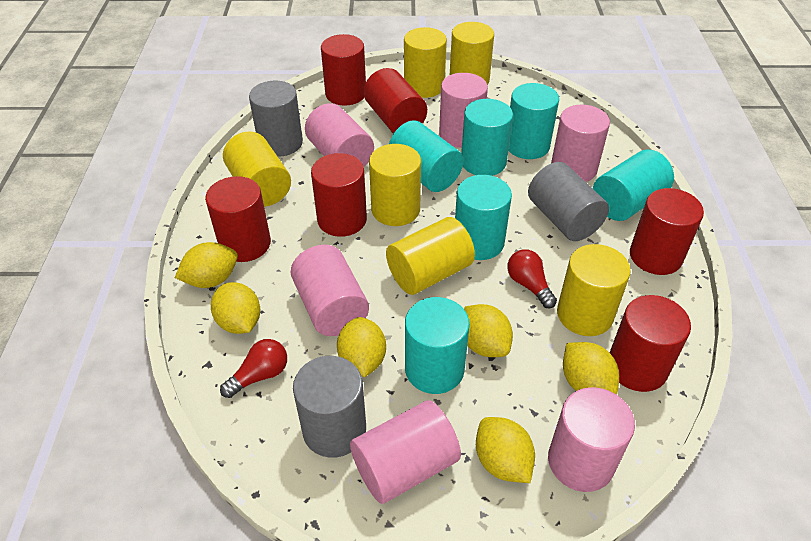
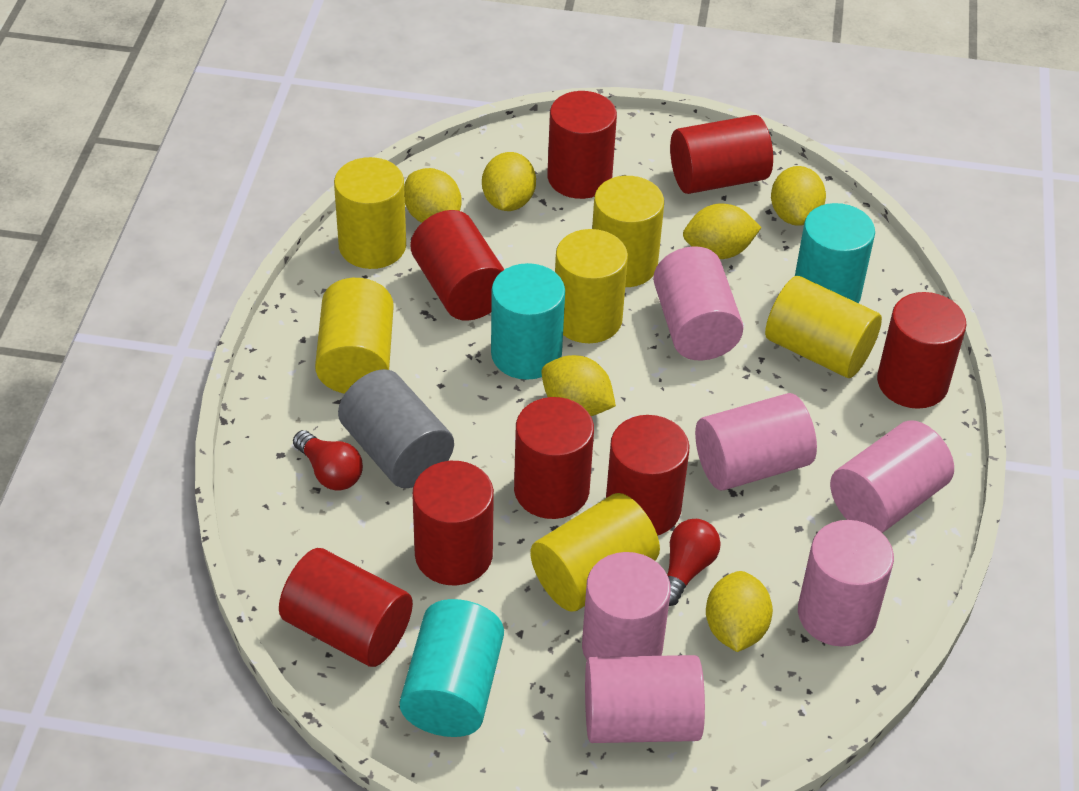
grey cylinder: [249,81,303,157] [293,356,366,458] [528,162,609,241] = 3 -> [338,369,454,488] = 1
red cylinder: [205,176,271,262] [311,153,367,237] [321,34,366,106] [364,68,427,133] [610,295,691,392] [630,188,704,275] = 6 -> [279,548,413,667] [411,210,504,321] [412,461,494,585] [514,397,594,519] [547,91,617,199] [606,415,690,536] [670,115,773,194] [877,292,967,409] = 8
turquoise cylinder: [389,120,463,192] [405,297,470,394] [455,175,512,260] [461,99,513,176] [508,83,559,159] [593,149,674,221] = 6 -> [400,599,504,737] [491,263,565,380] [795,203,875,303] = 3

